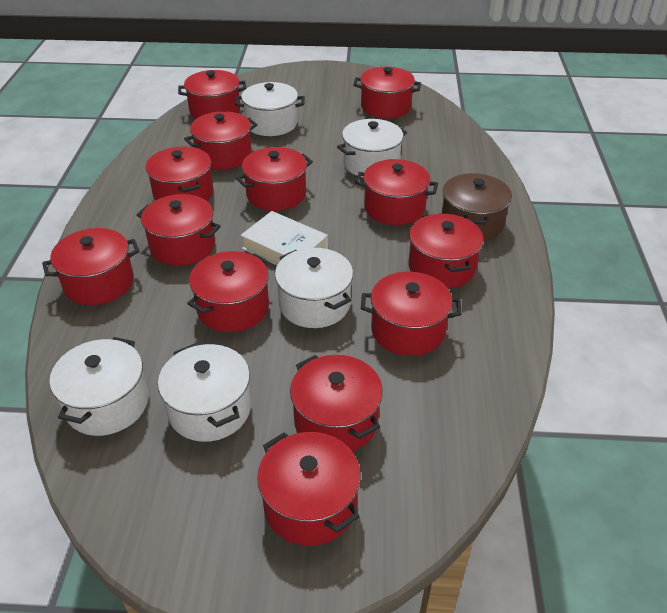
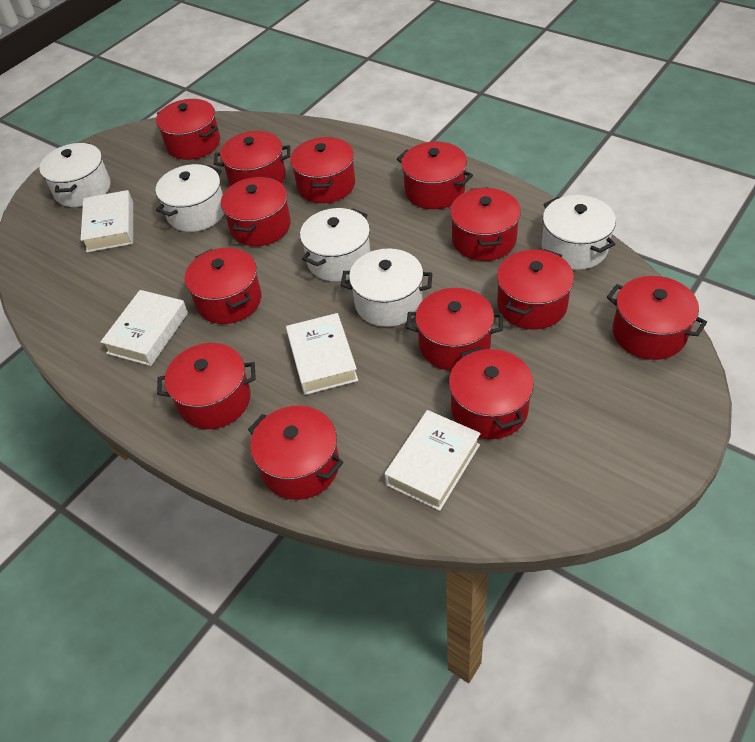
brown pot: [441,173,512,241] = 1 -> none = 0
white book: [241,211,328,265] = 1 -> [81,190,133,252] [101,290,188,366] [286,313,358,395] [385,410,481,511] = 4

